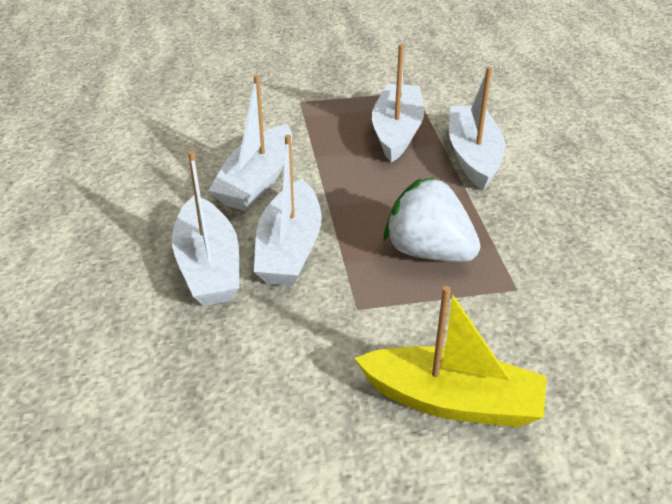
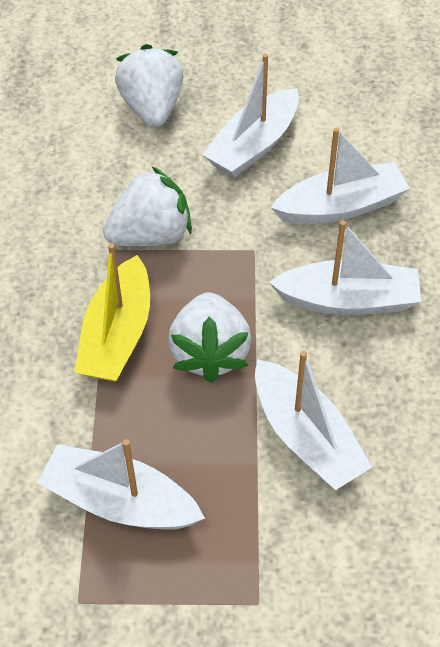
white strawberry: [384,176,481,262] = 1 -> [103,166,192,246] [115,44,184,127] [168,292,251,383] = 3

